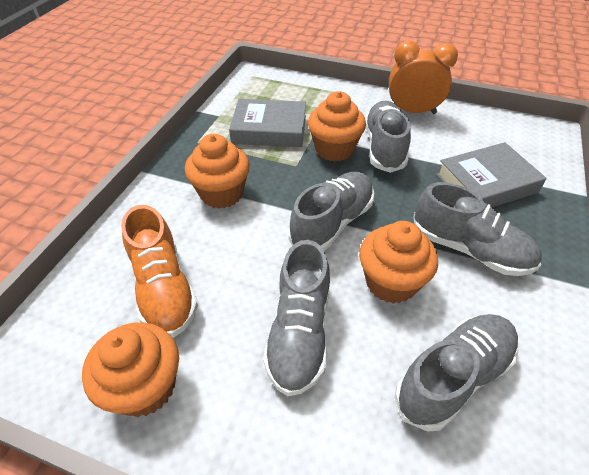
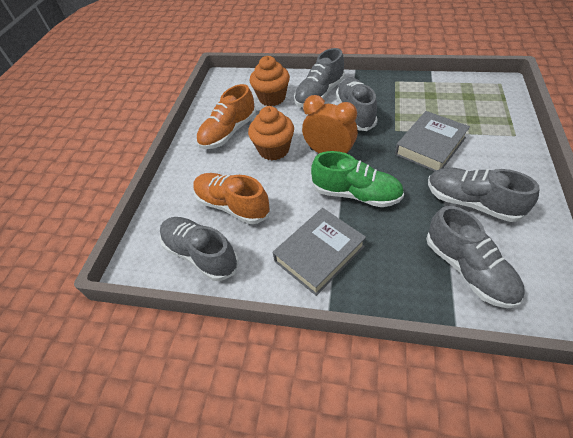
green shoe: none = 0 -> [311,151,404,207] = 1
orange cupcake: [82,322,179,417] [185,134,250,209] [308,91,366,161] [359,221,438,304] = 4 -> [248,106,294,160] [250,56,290,106] = 2
orange shoe: [121,205,198,337] = 1 -> [193,173,270,224] [196,84,256,149] = 2

